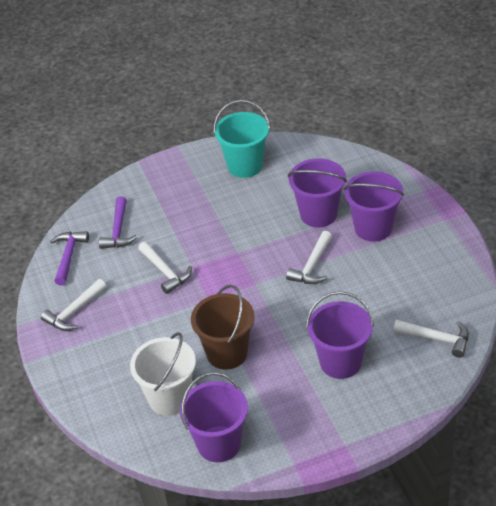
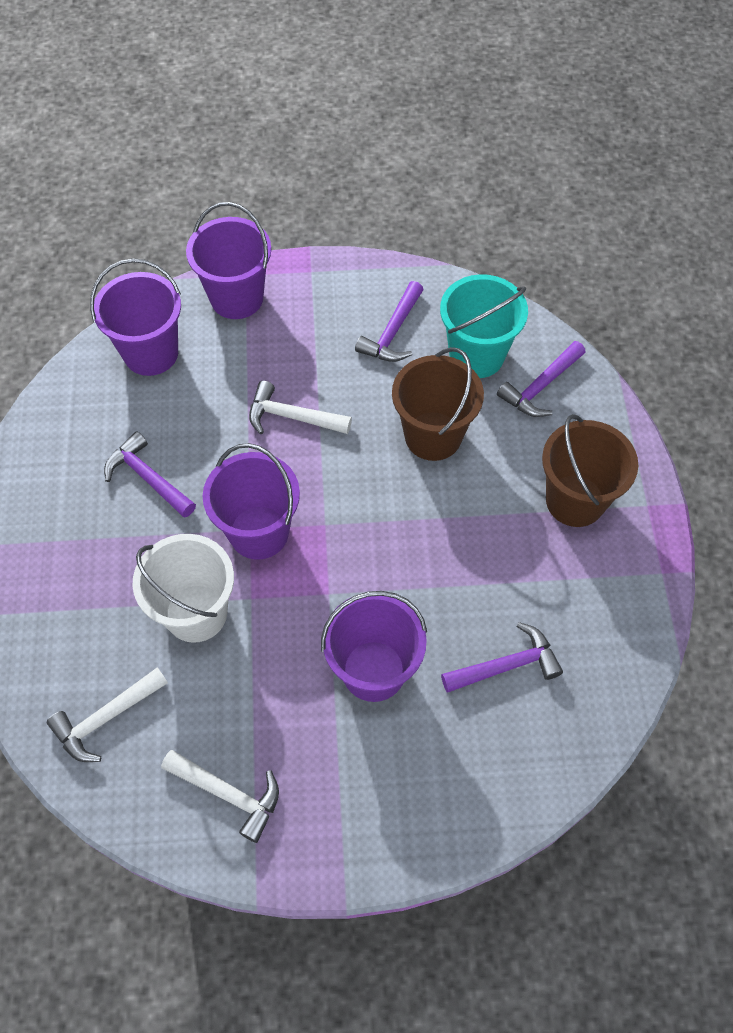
brown bucket: [191,285,255,370] = 1 -> [392,347,484,461] [542,414,638,527] = 2
purple hammer: [50,231,89,286] [99,196,137,249] = 2 -> [104,431,196,518] [355,281,424,362] [441,622,563,693] [497,341,586,417] = 4
white hammer: [41,279,106,331] [138,242,192,294] [286,231,332,284] [393,320,469,358] = 4 -> [47,667,168,762] [161,750,279,843] [249,381,352,434] = 3

